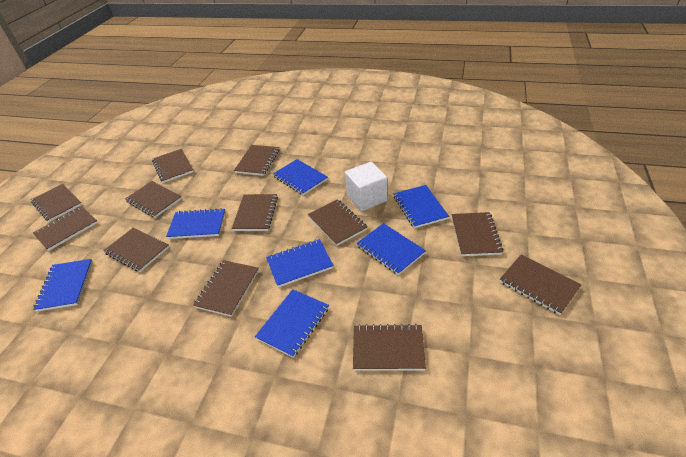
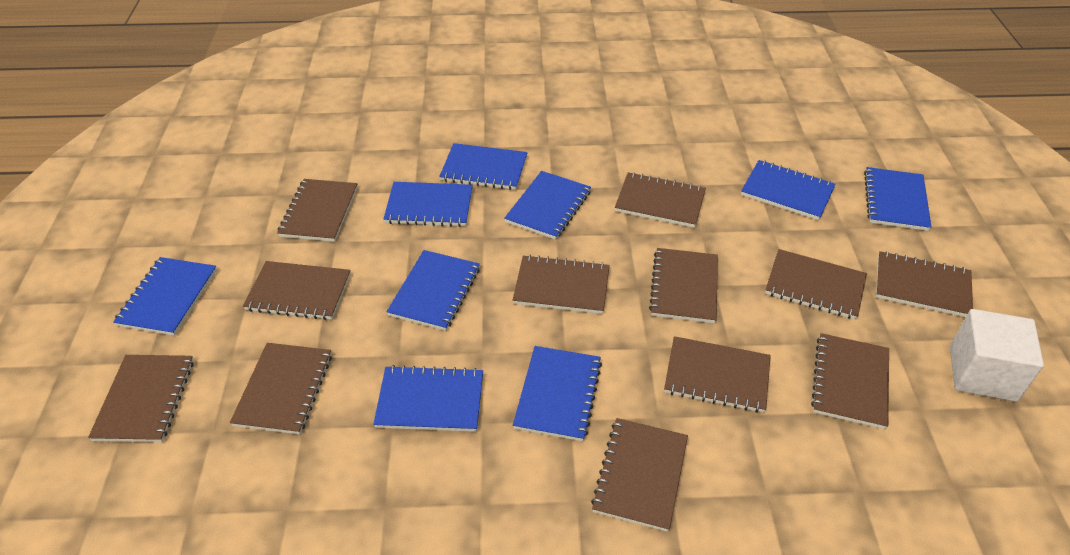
blue notebook: [33,259,93,312] [166,208,225,239] [255,289,329,358] [266,239,334,287] [273,159,328,195] [356,223,426,275] [394,185,449,228] = 7 -> [113,257,217,336] [373,365,483,432] [384,182,473,227] [387,250,480,331] [439,143,528,190] [504,171,591,240] [513,346,602,441] [741,160,836,220] [864,167,932,231] = 9

